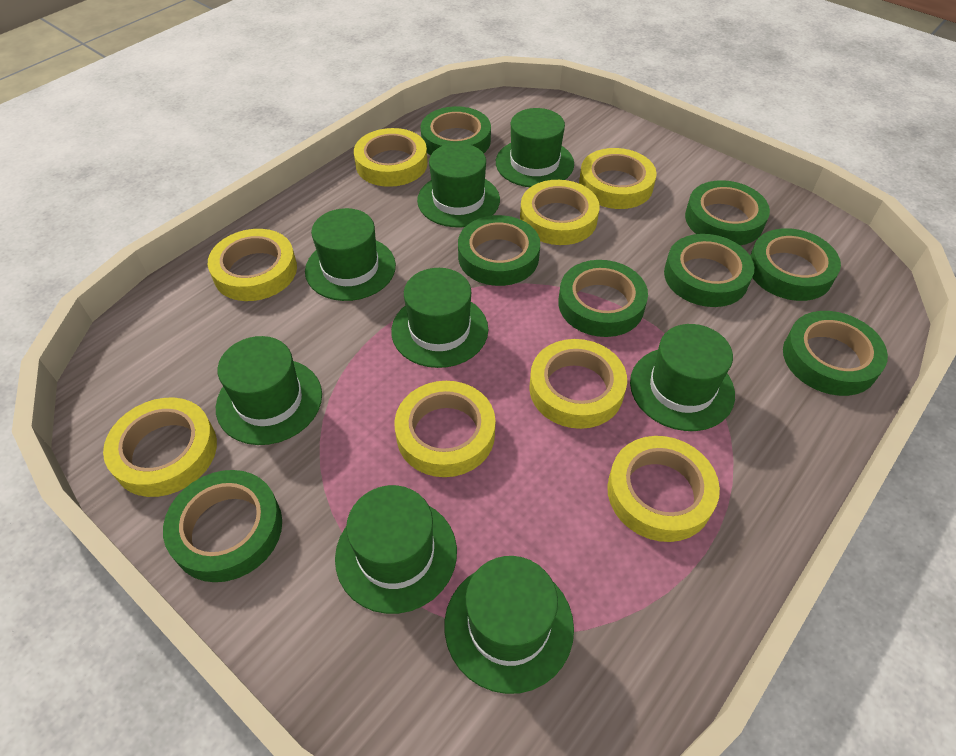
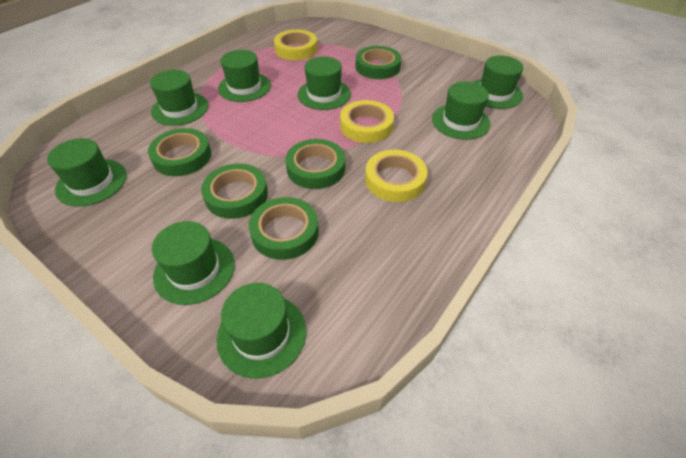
green tape: [163,470,282,582] [420,106,491,156] [458,215,540,286] [558,260,648,337] [664,234,754,307] [685,180,770,245] [750,228,841,301] [783,311,888,396] = 8 -> [148,128,211,176] [201,163,268,219] [249,197,319,260] [285,139,345,189] [355,46,401,79] = 5
yellow tape: [103,398,217,497] [208,229,297,301] [354,128,428,187] [394,381,495,477] [520,180,600,245] [529,339,627,429] [579,148,657,209] [607,436,720,542] = 8 -> [274,30,318,60] [340,100,394,143] [365,150,427,202] = 3

